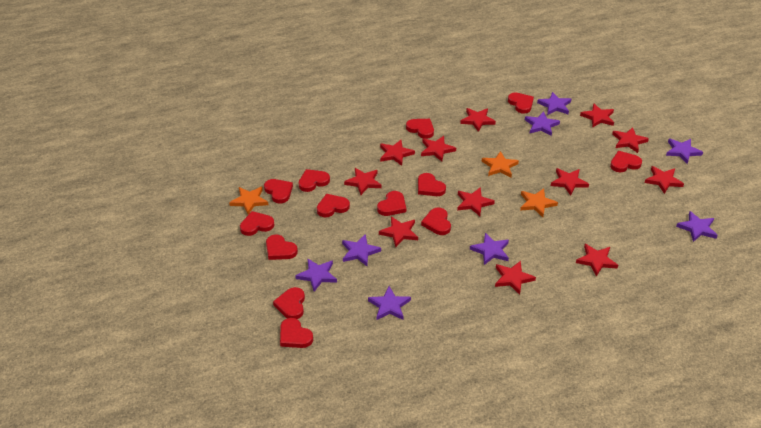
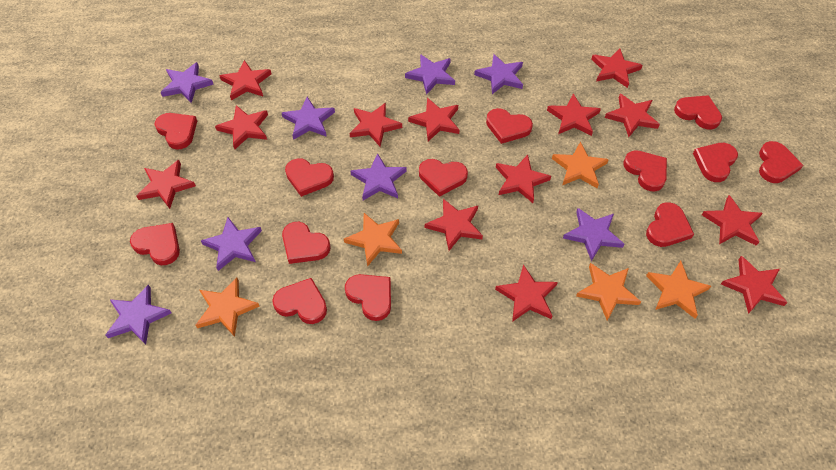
orange star: [229,187,268,215] [482,151,519,177] [520,188,558,217] = 3 -> [196,277,260,337] [344,213,402,267] [552,142,609,188] [576,263,641,321] [646,261,711,318] = 5
red star: [344,168,382,195] [379,216,418,247] [380,140,415,166] [421,136,456,162] [457,187,495,216] [460,108,496,132] [495,261,536,295] [551,168,589,195] [576,244,618,277] [580,103,614,127] [612,127,649,153] [645,166,684,194] = 12 -> [136,160,196,209] [215,105,268,149] [220,60,272,101] [350,103,402,147] [408,98,459,141] [425,199,483,251] [495,264,558,322] [496,155,551,203] [547,94,601,136] [591,48,643,88] [605,94,660,137] [702,195,763,246] [721,256,788,314] = 13

